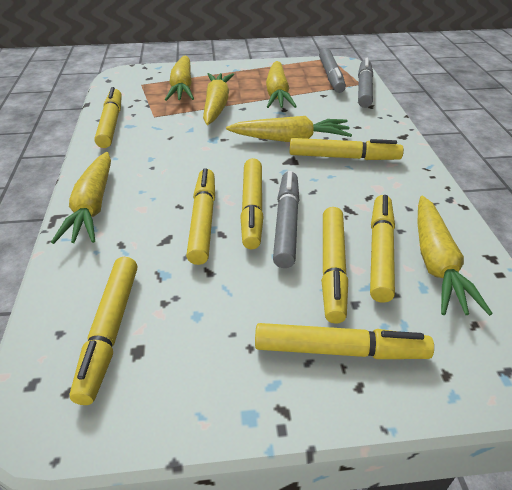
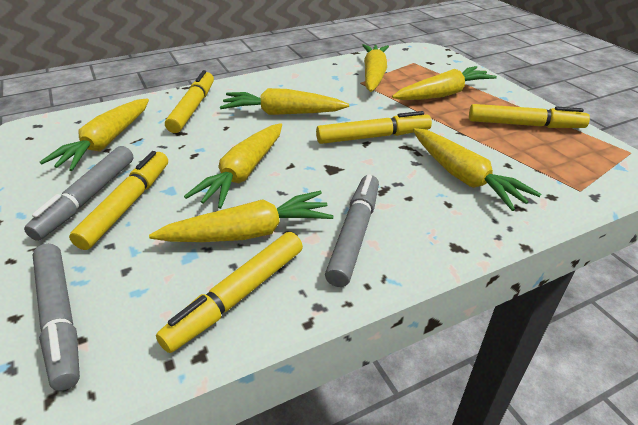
yellow carrot: [51,152,111,244] [165,56,194,101] [203,73,234,125] [226,116,352,142] [266,61,297,108] [418,196,493,316] = 6 -> [40,99,149,171] [149,191,334,242] [184,123,282,209] [220,88,349,115] [362,44,389,92] [392,66,497,100] [413,128,541,211] = 7
yellow marker: [70,257,137,405] [95,87,122,148] [186,168,215,265] [240,158,264,249] [255,323,434,359] [290,138,404,160] [321,207,348,324] [370,195,395,303] = 8 -> [69,151,168,250] [156,232,303,353] [165,70,214,133] [316,111,432,144] [469,104,590,128] = 5

